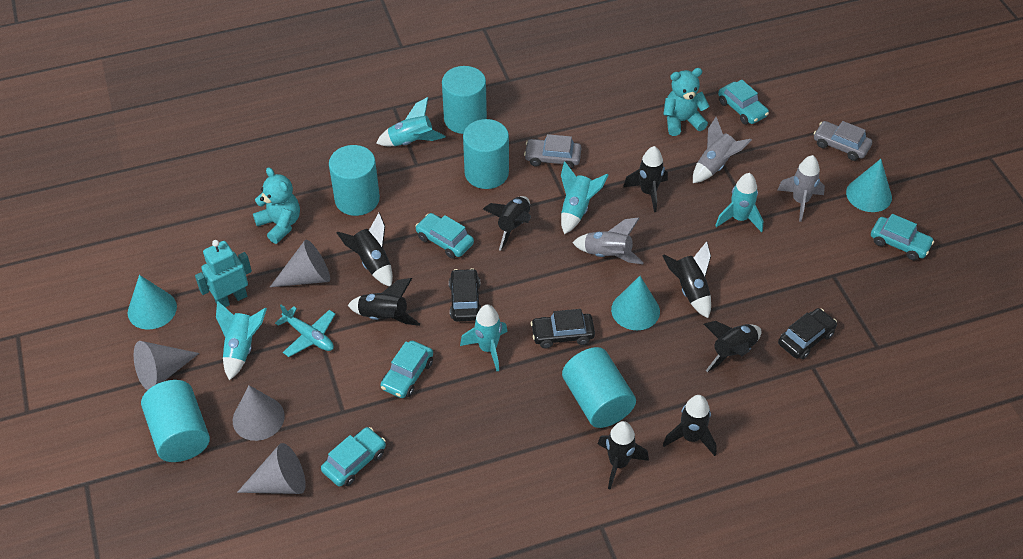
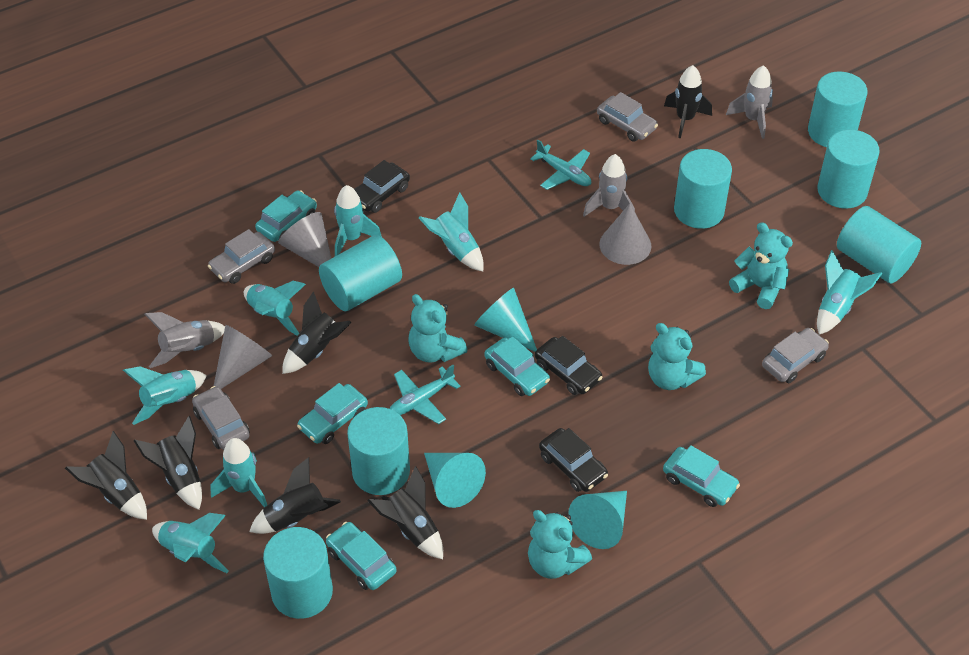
black rocket: [337,213,393,286] [348,278,420,326] [483,196,531,251] [598,421,649,490] [623,146,668,212] [662,241,711,318] [663,395,717,456] [704,321,762,372] = 8 -> [65,431,147,520] [134,416,202,510] [249,457,341,534] [282,291,351,374] [367,466,443,559] [664,65,712,138] = 6
grey car: [524,134,581,169] [814,121,872,161] = 2 -> [192,386,250,450] [208,229,275,284] [597,92,658,142] [762,328,829,383] = 4
grey cone: [134,341,199,390] [233,385,285,441] [237,443,306,494] [270,240,330,287] = 4 -> [214,325,272,389] [278,212,332,267] [599,204,651,265] = 3
turquoise cylinder: [141,380,210,462] [329,145,380,216] [442,66,487,134] [463,119,509,189] [562,347,636,428] = 5 -> [263,527,333,619] [319,235,402,311] [347,407,410,495] [674,149,732,229] [808,71,867,147] [817,130,880,209] [837,206,921,283] = 7
turquoise plane: [275,305,335,357] = 1 -> [390,365,460,424] [530,140,591,190] = 2
turquoise robot: [195,240,252,307] = 1 -> none = 0
turquoise rocket: [216,301,267,380] [376,97,446,146] [460,304,508,371] [561,161,608,234] [715,173,763,232] = 5 -> [123,366,207,425] [152,513,229,573] [211,438,267,508] [244,281,306,336] [334,185,382,256] [419,192,484,271] [817,250,882,335] = 7
turquoise teddy bear: [253,167,300,244] [663,68,710,136] = 2 -> [409,294,467,363] [528,510,592,579] [648,323,706,390] [729,222,793,309] = 4

